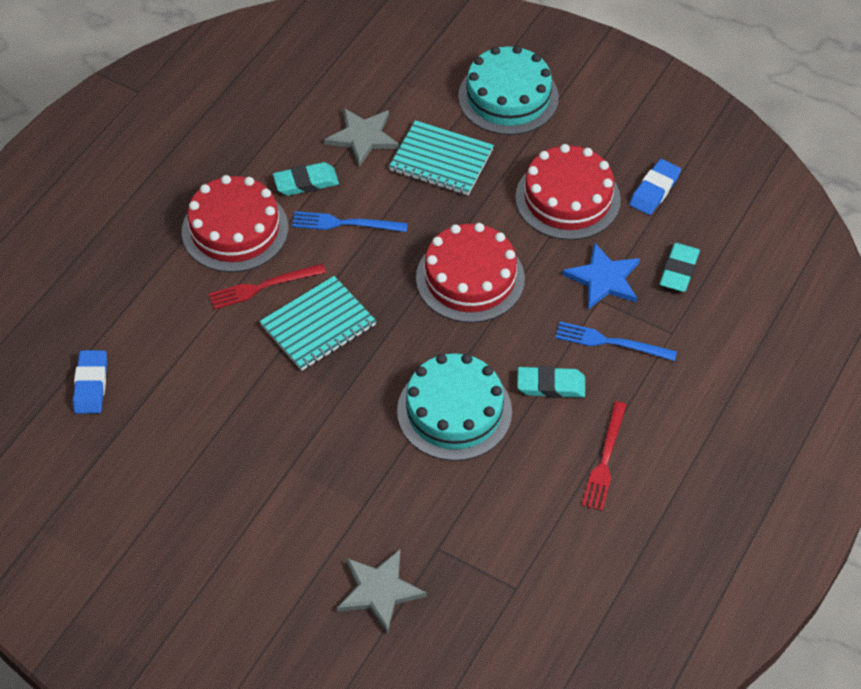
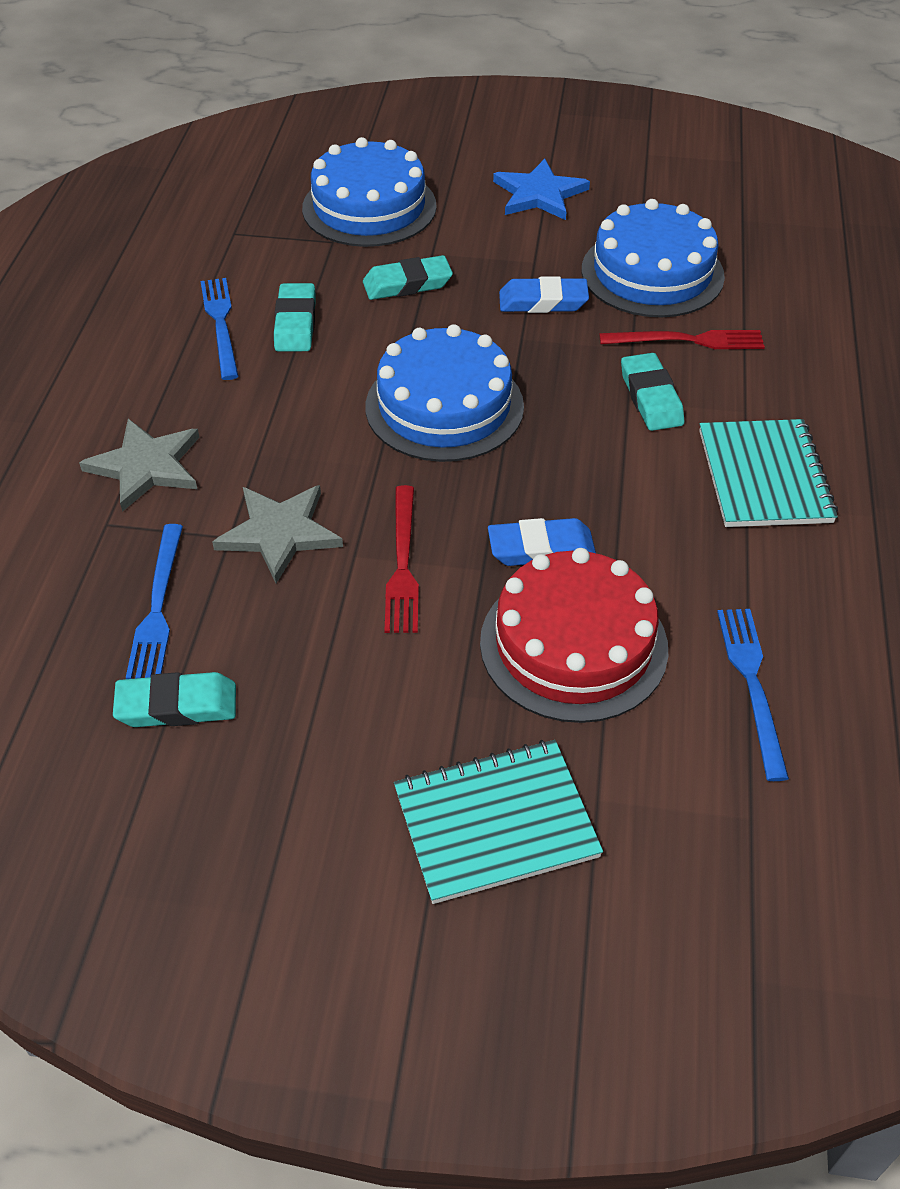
blue cake: none = 0 -> [302,137,437,247] [365,324,524,462] [582,199,725,317] = 3
blue fork: [292,211,408,232] [555,322,677,361] = 2 -> [126,524,183,679] [201,278,239,380] [717,609,789,781] = 3
red cake: [182,175,288,272] [416,223,525,323] [515,144,621,240] = 3 -> [480,548,668,723] = 1
turquoise cake: [397,353,512,461] [458,45,559,135] = 2 -> none = 0
turquoise eraser: [273,162,339,196] [517,366,585,398] [660,243,700,292] = 3 -> [113,672,236,727] [274,283,316,352] [363,255,453,300] [621,353,684,431] = 4

